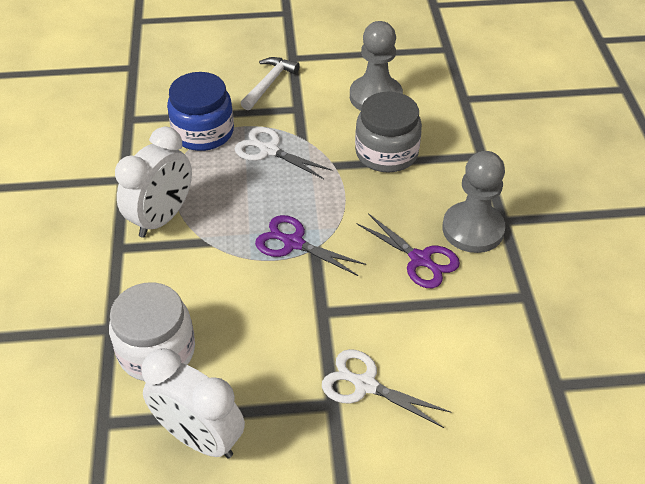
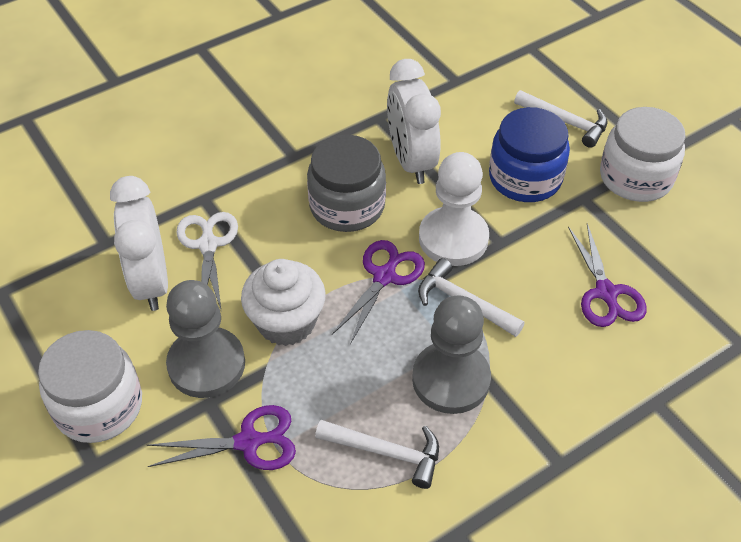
purple scissors: [255,215,366,276] [357,213,460,288] = 2 -> [147,405,296,470] [332,240,425,344] [568,224,647,327] = 3
white cupcake: none = 0 -> [241,259,326,346] = 1
white hammer: [241,57,300,110] = 1 -> [315,420,439,489] [418,258,525,337] [514,90,607,148] = 3
white jar: [109,282,195,381] = 1 -> [38,330,142,443] [600,107,686,202] = 2
white pawn: none = 0 -> [419,152,489,266] = 1
white scissors: [235,127,332,179] [322,349,451,428] = 2 -> [177,212,238,312] = 1

